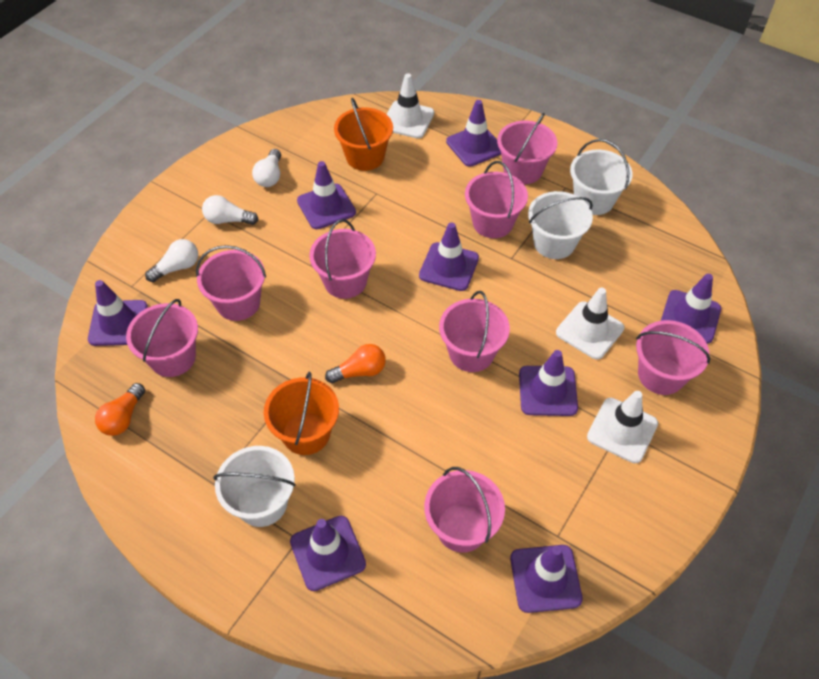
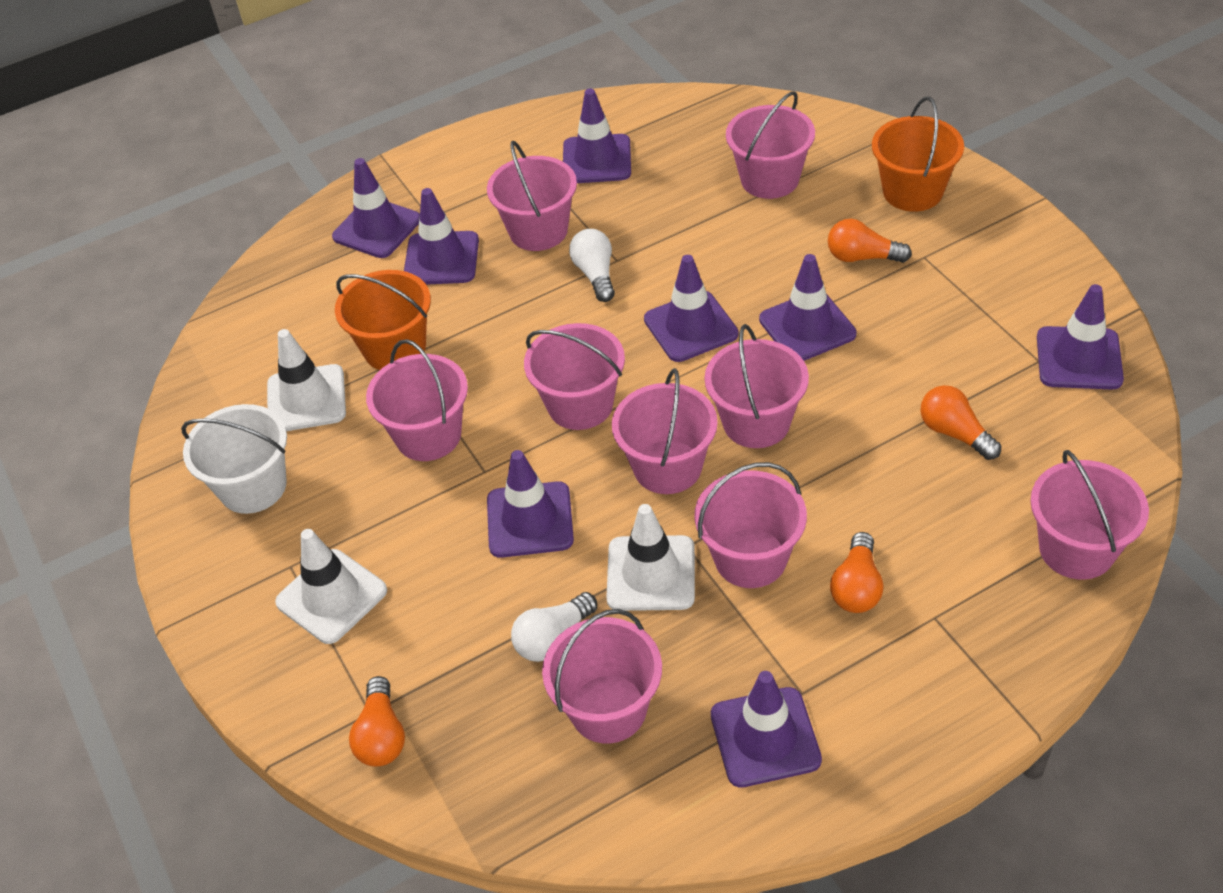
orange light bulb: [95,383,145,436] [325,344,386,384] = 2 -> [349,676,405,767] [828,219,912,263] [830,532,883,613] [920,385,1001,460] = 4
pink bucket: [126,299,198,377] [196,245,266,321] [309,219,376,299] [424,467,505,553] [439,291,510,372] [465,161,528,238] [497,113,558,184] [636,320,710,395] = 8 -> [366,339,468,461] [487,141,577,251] [524,323,625,430] [542,609,662,743] [612,368,718,494] [695,462,807,588] [705,324,809,448] [726,91,815,199] [1030,450,1149,580] = 9
white bucket: [213,446,296,527] [528,191,593,259] [570,139,633,215] = 3 -> [181,404,287,514] = 1
white light bulb: [145,239,198,282] [202,195,259,225] [252,149,281,187] = 3 -> [511,592,597,662] [569,229,615,302] = 2

